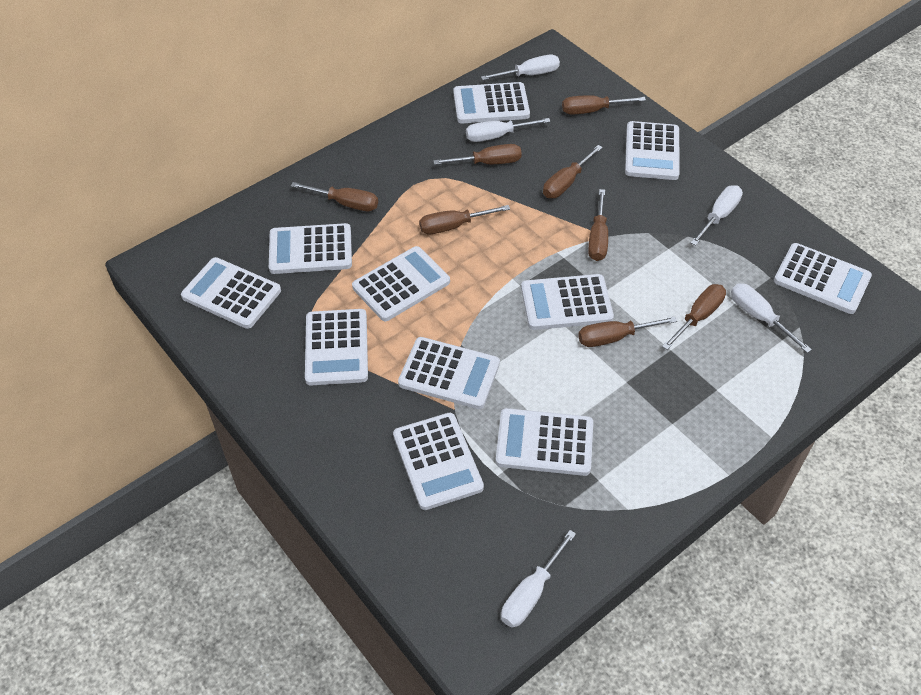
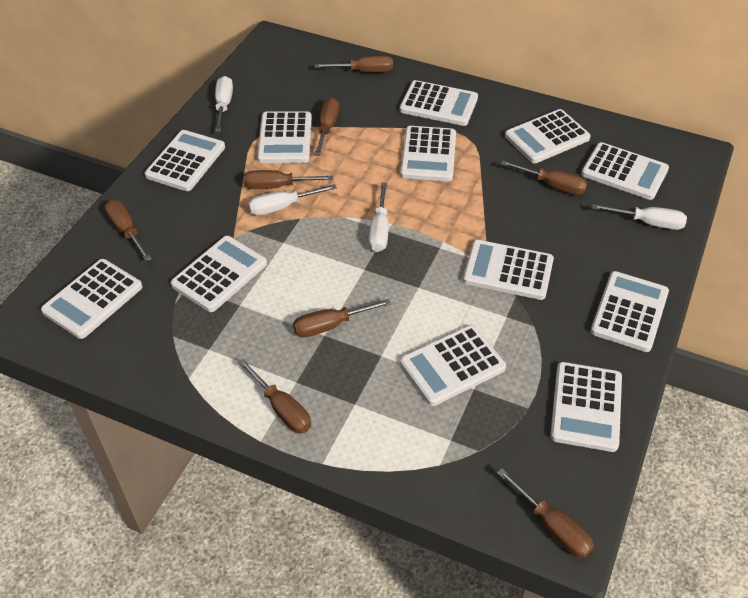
white calculator: [181,257,281,329] [269,223,352,274] [305,309,368,385] [352,246,450,321] [393,413,484,510] [398,337,500,409] [453,82,530,123] [496,408,593,476] [521,274,614,330] [625,121,680,180] [774,243,872,314] = 11 -> [41,259,142,339] [145,130,225,191] [171,236,267,312] [257,111,312,163] [400,80,478,126] [400,126,456,182] [400,325,506,406] [463,240,554,300] [505,109,591,163] [550,362,622,452] [581,142,669,200] [590,271,669,352] = 12
white screwdriver: [466,118,551,142] [481,55,560,80] [501,530,576,628] [691,185,743,246] [731,283,812,353] = 5 -> [215,76,233,132] [248,184,337,215] [369,183,388,252] [592,204,687,230] = 4

